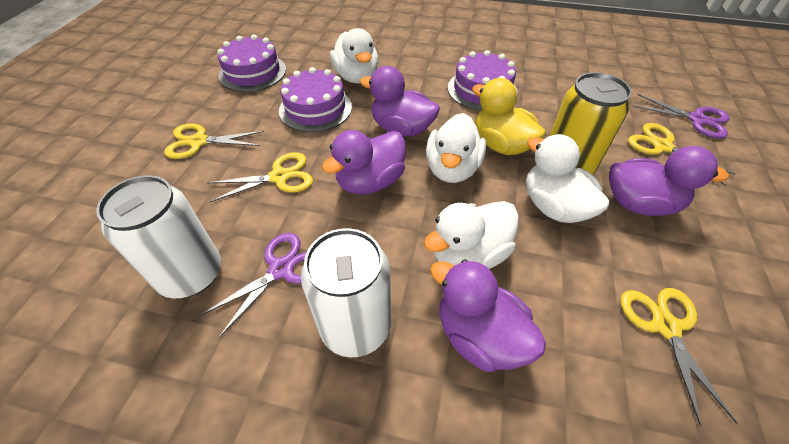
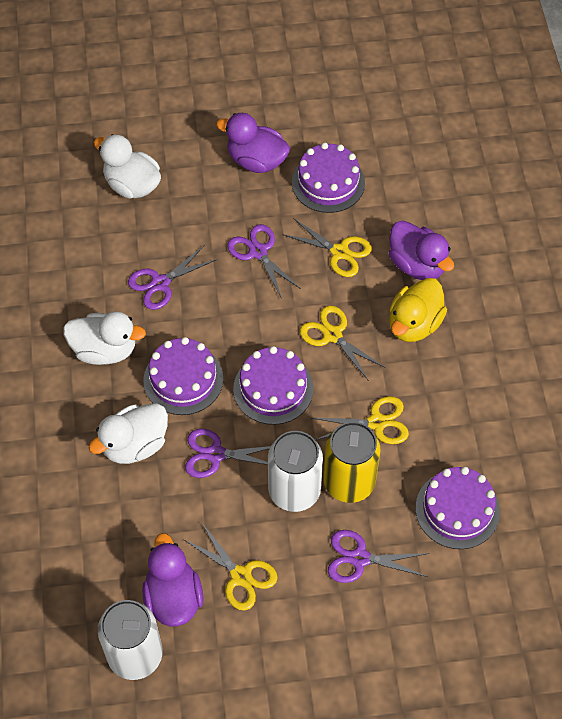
purple cake: [217,35,286,92] [279,67,352,132] [448,50,517,111] = 3 -> [143,337,223,415] [233,346,313,425] [292,142,365,213] [416,467,500,549] = 4
purple duck: [322,130,406,195] [360,66,440,137] [430,259,546,372] [609,146,729,216] = 4 -> [142,533,203,626] [216,113,290,173] [389,221,454,280] = 3
purple scissors: [199,233,307,338] [633,94,730,139] = 2 -> [128,246,217,310] [185,429,271,478] [227,224,301,299] [328,530,429,583] = 4
white duck: [330,28,379,84] [424,201,519,269] [426,113,486,183] [526,134,609,223] = 4 -> [63,311,146,365] [89,403,168,464] [93,134,161,199] = 3

